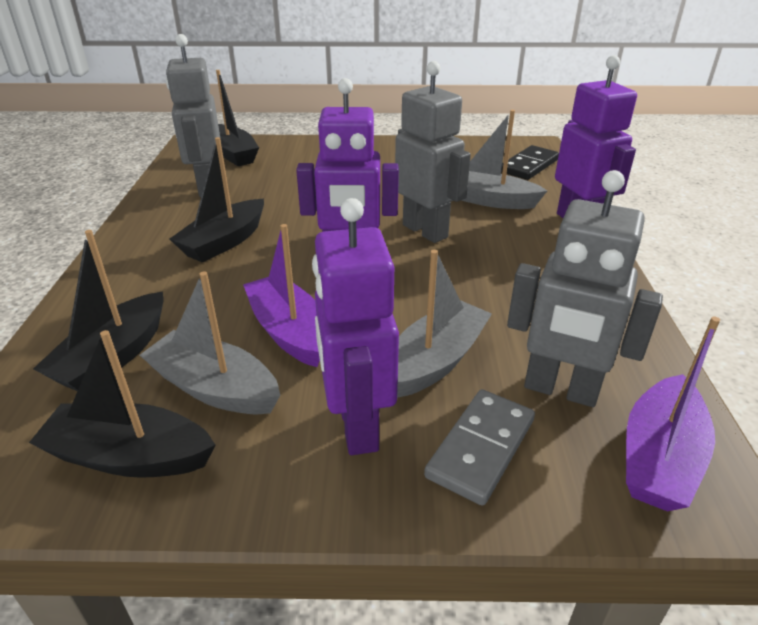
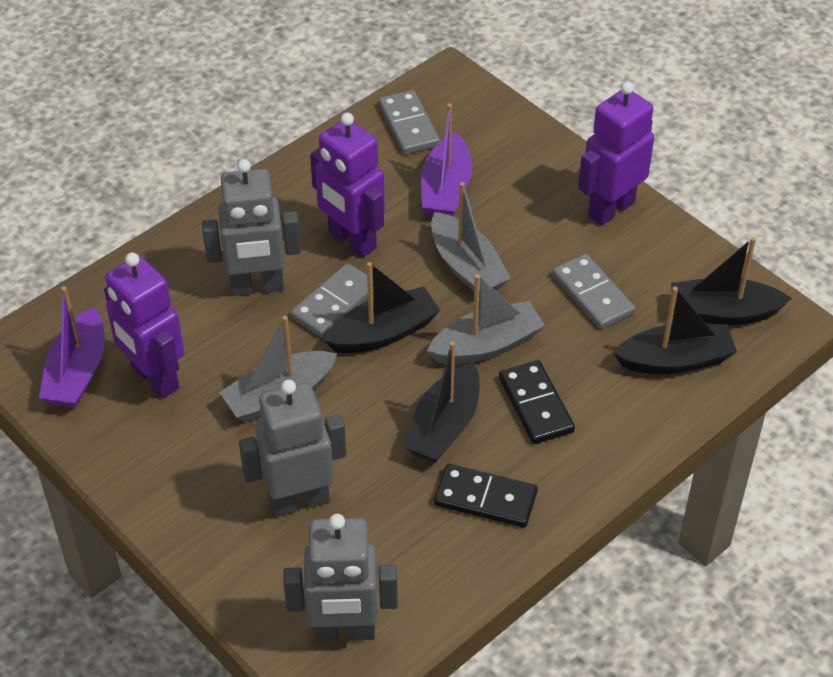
black domino: [501,145,559,180] = 1 -> [434,464,538,528] [499,360,575,444] = 2
grey domino: [424,389,535,506] = 1 -> [290,263,374,337] [378,90,440,154] [552,254,635,329] = 3

